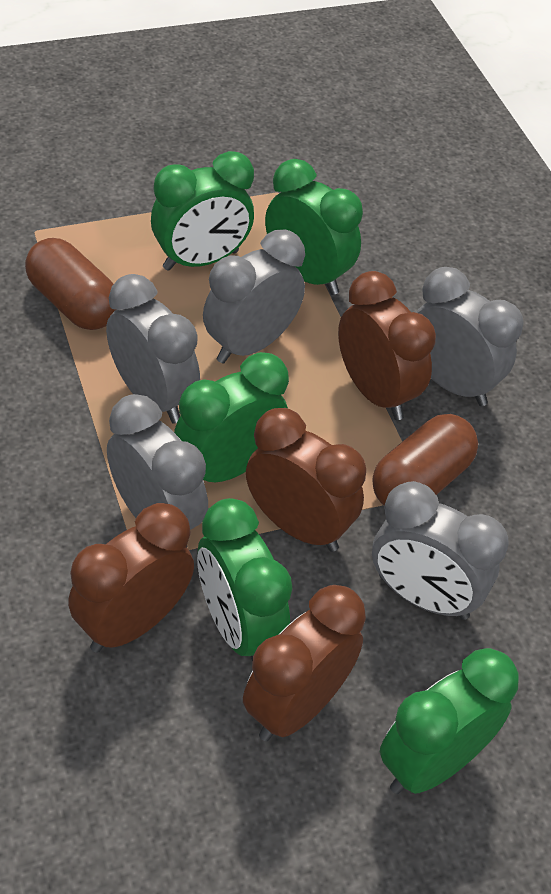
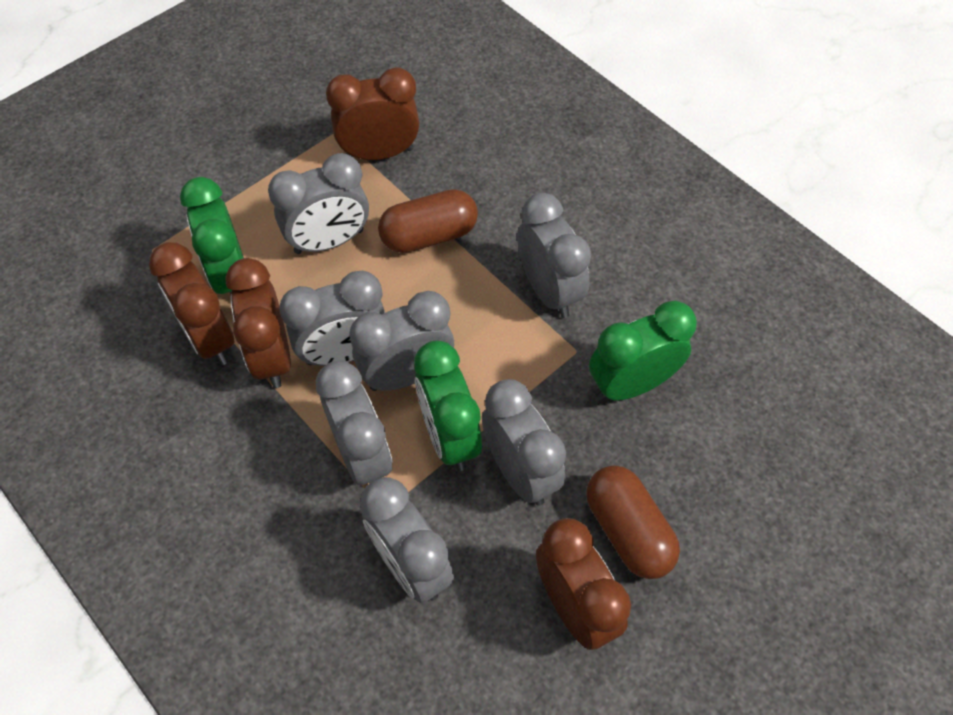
green clock: [151,151,254,271] [174,352,289,482] [197,498,292,662] [265,159,363,295] [380,648,519,794] = 5 -> [180,177,244,294] [414,341,482,471] [589,301,697,401] = 3
grey clock: [106,274,200,424] [107,394,208,547] [203,230,305,364] [372,481,509,620] [416,267,523,406] = 5 -> [268,153,369,254] [279,271,385,366] [316,361,393,485] [349,291,454,391] [360,477,454,603] [482,379,566,506] [517,193,591,318] = 7

